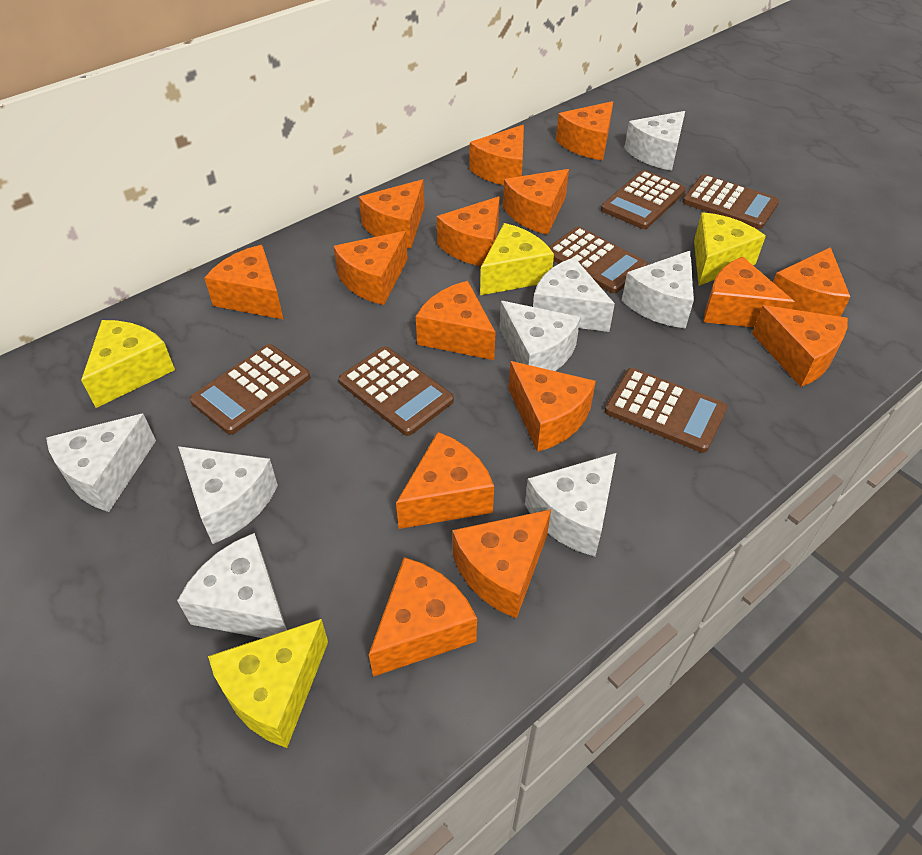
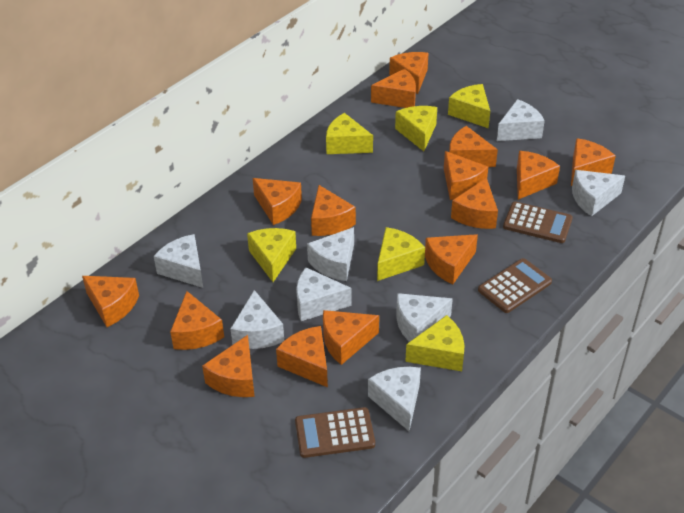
brown calculator: [190,344,310,435] [339,347,454,436] [549,227,647,293] [601,170,686,229] [605,368,728,453] [683,174,779,229] = 6 -> [295,407,375,458] [478,258,552,313] [503,201,573,243] = 3
yellow cheese: [81,320,175,408] [208,619,328,748] [480,223,554,295] [694,212,766,286] = 4 -> [247,228,296,282] [326,113,373,154] [377,227,425,281] [395,106,437,151] [405,315,465,371] [448,84,490,129] = 6

